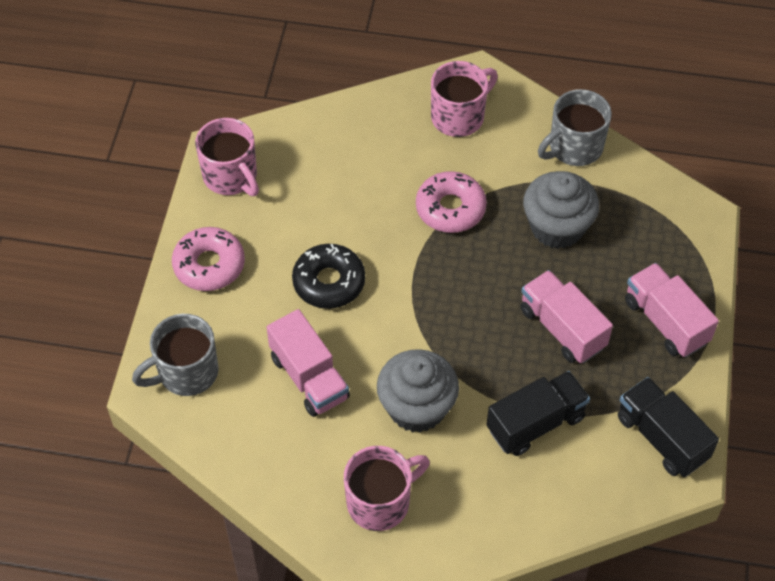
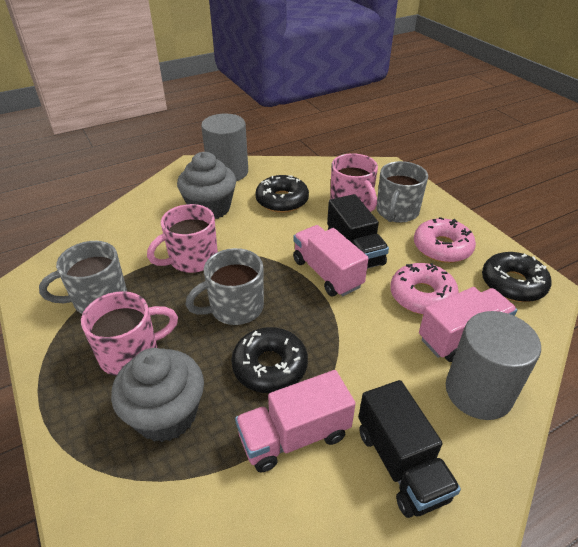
black donut: [292,244,365,309] = 1 -> [231,327,308,393] [255,175,309,213] [482,252,551,302] = 3
grey cylinder: none = 0 -> [201,114,248,181] [446,311,541,420] = 2
grey mug: [132,314,219,396] [538,89,612,166] = 2 -> [39,241,127,314] [185,248,264,325] [376,161,428,223] = 3

